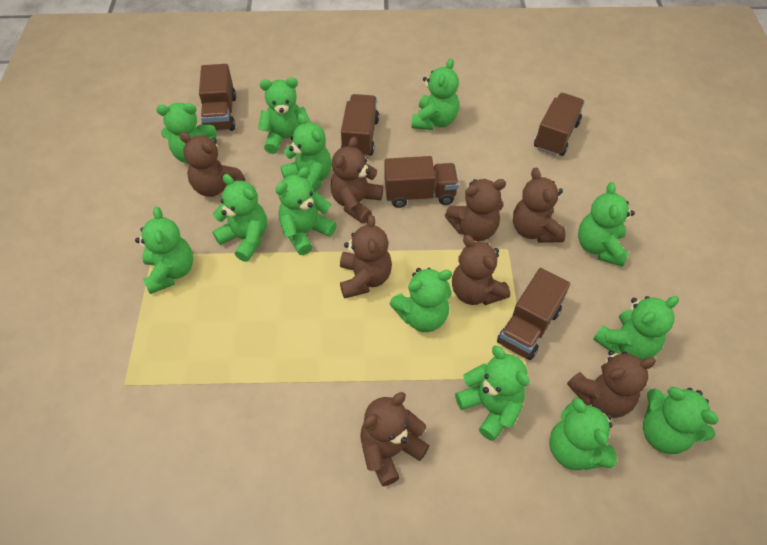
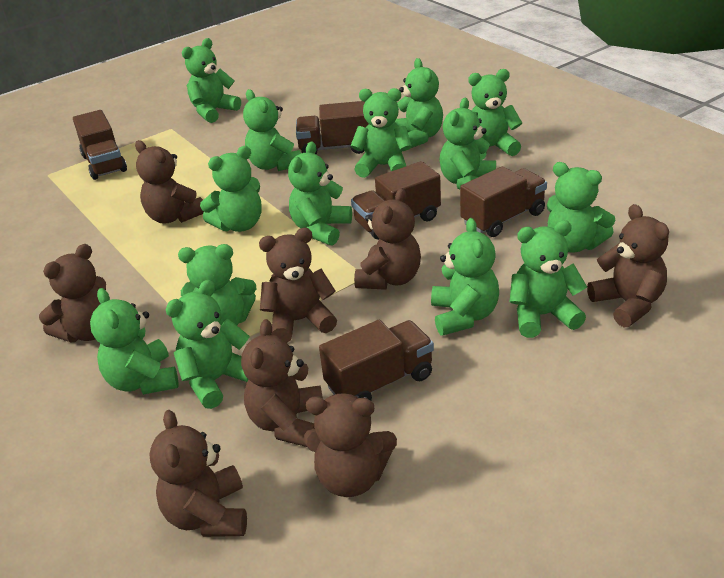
green teddy bear: [135,207,193,294] [156,103,216,163] [212,174,267,262] [258,77,310,154] [276,167,337,255] [281,114,332,192] [390,268,452,332] [412,58,459,130] [455,346,530,441] [549,397,617,470] [578,182,635,267] [593,296,679,360] [643,387,719,454] = 13 -> [90,288,178,395] [165,280,250,409] [178,244,256,325] [182,38,241,123] [200,146,261,232] [243,89,301,171] [288,141,352,246] [351,88,412,178] [395,58,443,148] [431,218,499,336] [439,98,496,189] [468,69,522,160] [510,220,587,338] [547,162,615,252] = 14

